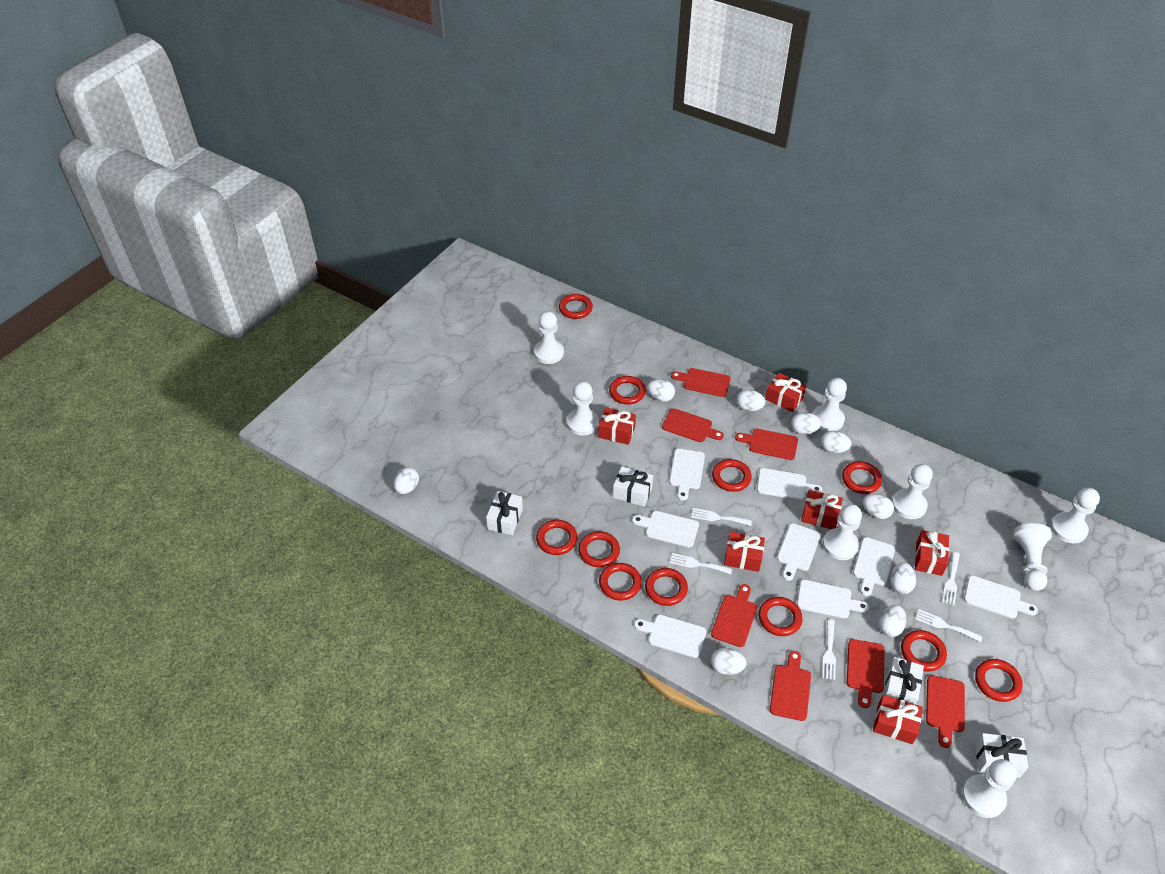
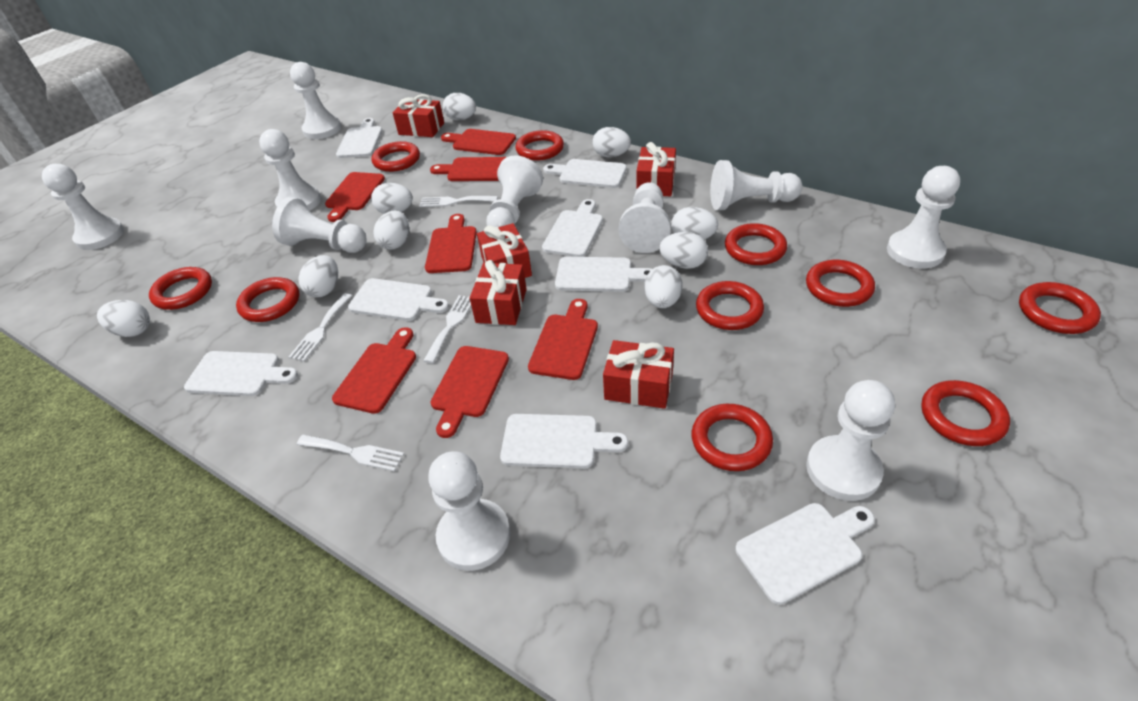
red gift: [598,407,636,445] [724,532,765,572] [765,373,806,412] [801,490,843,529] [873,695,923,744] [915,530,949,576] = 6 -> [393,94,444,137] [470,260,527,325] [477,223,532,278] [603,340,674,409] [636,142,676,196] = 5
red ring: [536,520,577,555] [559,294,593,319] [578,531,620,567] [599,563,642,600] [609,376,646,405] [645,568,688,606] [712,459,752,492] [758,597,802,636] [842,461,882,494] [901,630,947,671] [975,659,1023,702] = 11 -> [149,267,212,310] [236,277,299,322] [372,141,420,172] [515,130,564,161] [692,404,773,471] [696,281,764,330] [725,223,787,265] [806,260,875,307] [921,380,1010,446] [1019,282,1101,334] = 10
white fork: [669,553,732,574] [691,508,752,526] [822,619,836,680] [915,609,983,642] [942,552,960,605] = 5 -> [288,293,352,362] [297,435,404,472] [419,196,498,207] [423,295,471,363] = 4
white gift: [486,491,523,535] [613,467,653,507] [884,657,924,704] [975,733,1028,778] = 4 -> none = 0
white pawn: [534,311,564,364] [567,381,599,435] [813,378,847,432] [823,504,862,560] [892,464,933,519] [962,759,1017,818] [1013,523,1052,591] [1051,488,1100,543] = 8 -> [42,164,124,250] [259,129,321,211] [272,197,367,253] [290,62,341,139] [428,451,510,571] [486,155,543,227] [619,182,671,253] [710,160,803,210] [806,380,895,501] [887,166,960,269] = 10

